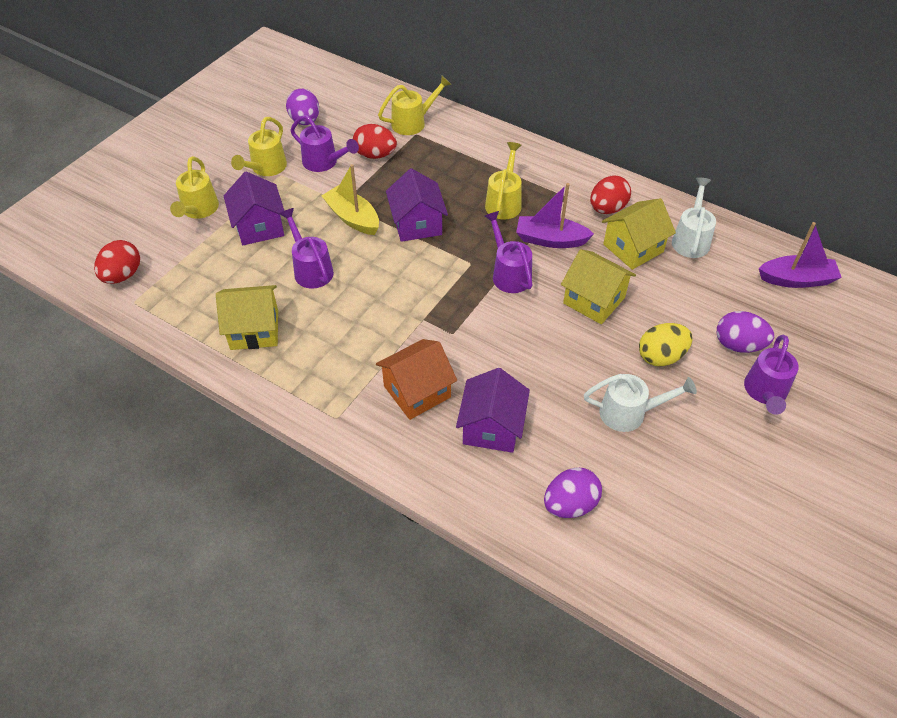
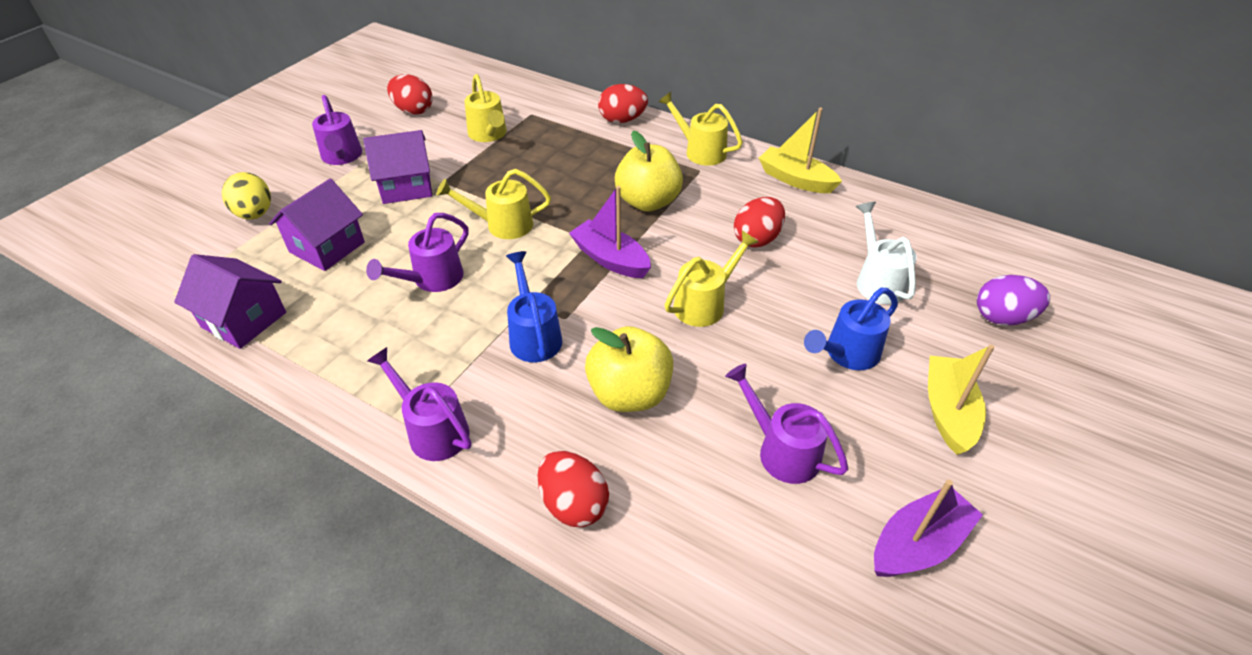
blue watering can: none = 0 -> [506,251,562,362] [804,288,898,370] = 2
orange house: [376,339,457,420] = 1 -> none = 0
purple egg: [286,89,319,125] [544,467,602,518] [717,311,774,353] = 3 -> [977,275,1050,326] = 1
red egg: [94,240,140,284] [353,124,397,159] [590,175,631,214] = 3 -> [387,75,433,115] [538,451,609,527] [598,84,648,123] [734,197,785,248] = 4
white watering can: [584,374,697,432] [672,177,716,258] = 2 -> [856,202,917,304] = 1
yellow apple: none = 0 -> [585,326,673,412] [615,131,683,212] = 2
yellow boat: [321,164,379,235] = 1 -> [759,107,842,193] [928,345,994,455] = 2
yellow house: [216,285,278,350] [561,249,636,324] [602,198,676,270] = 3 -> none = 0

